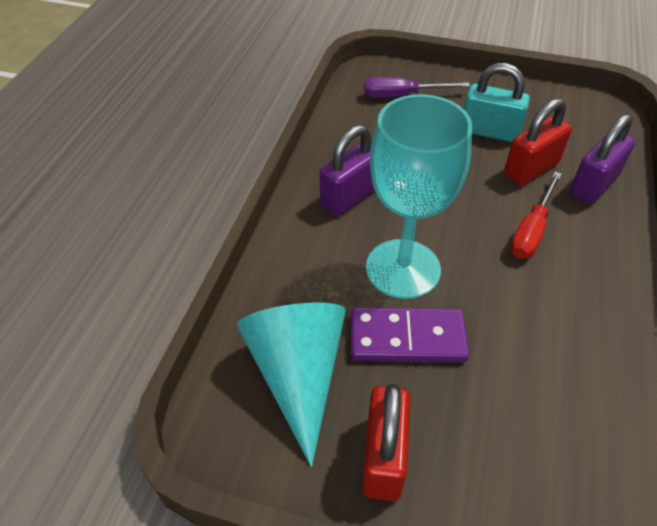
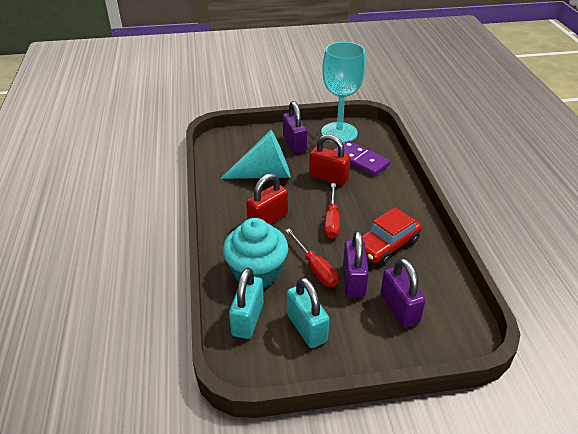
purple padlock: [320,125,375,216] [569,114,635,205] = 2 -> [283,101,307,154] [343,231,369,298] [380,258,426,328] = 3
purple screwdriver: [364,77,470,98] = 1 -> none = 0
red car: none = 0 -> [362,207,422,265] = 1
red screwdriver: [510,172,562,259] = 1 -> [285,229,338,287] [324,183,340,239] = 2
turquoise cupcake: none = 0 -> [223,218,288,287] = 1
turquoise padlock: [464,63,530,142] = 1 -> [229,268,264,339] [287,277,329,348] = 2

